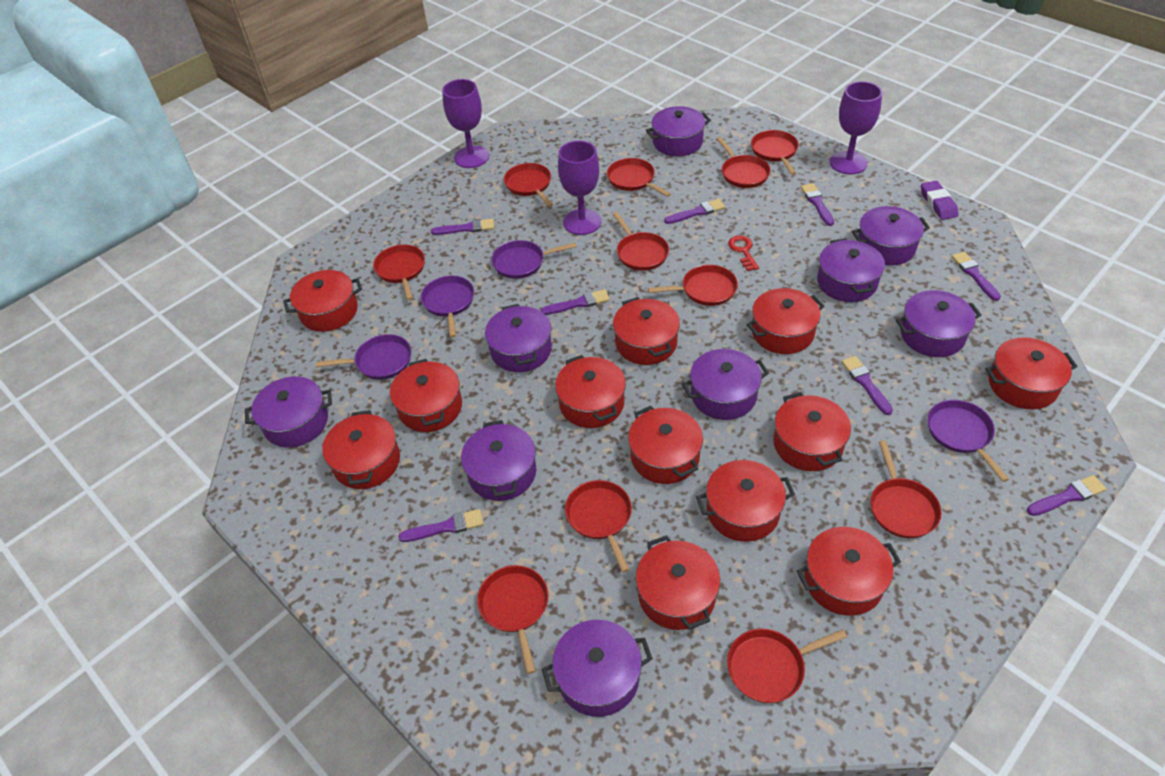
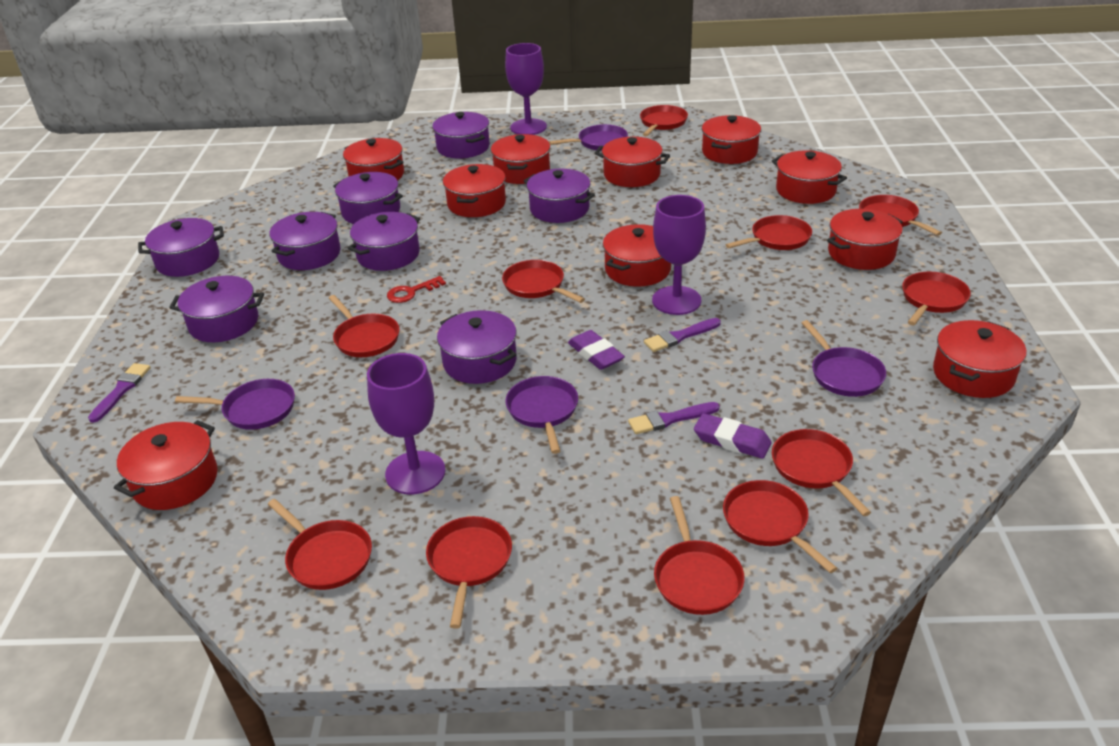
purple brush: [398,509,484,542] [431,219,494,235] [541,289,610,315] [664,199,725,224] [801,183,834,226] [842,356,893,415] [951,252,1001,301] [1027,475,1106,516] = 8 -> [88,363,151,423] [628,402,720,434] [644,318,721,352] = 3
purple eraser: [921,181,958,220] = 1 -> [568,330,625,370] [694,413,771,459] = 2
purple pot: [245,376,332,448] [461,420,536,501] [485,304,552,372] [542,620,653,717] [646,106,711,156] [682,349,769,420] [817,238,885,302] [852,206,930,266] [896,290,981,357] = 9 -> [138,218,224,277] [169,276,264,342] [270,212,341,270] [333,172,403,224] [348,212,420,271] [433,112,490,158] [437,310,517,384] [524,169,595,223] = 8
red pot: [283,270,362,332] [322,410,400,489] [390,359,462,432] [555,355,626,428] [613,297,680,365] [628,406,703,484] [636,535,720,630] [696,460,795,542] [747,288,824,354] [773,392,851,471] [797,527,901,616] [985,338,1077,409] = 12 -> [114,420,218,510] [343,138,404,181] [443,164,506,217] [491,134,550,184] [595,137,670,187] [603,224,671,287] [702,115,761,164] [772,150,847,204] [827,209,903,270] [933,320,1027,398] = 10

